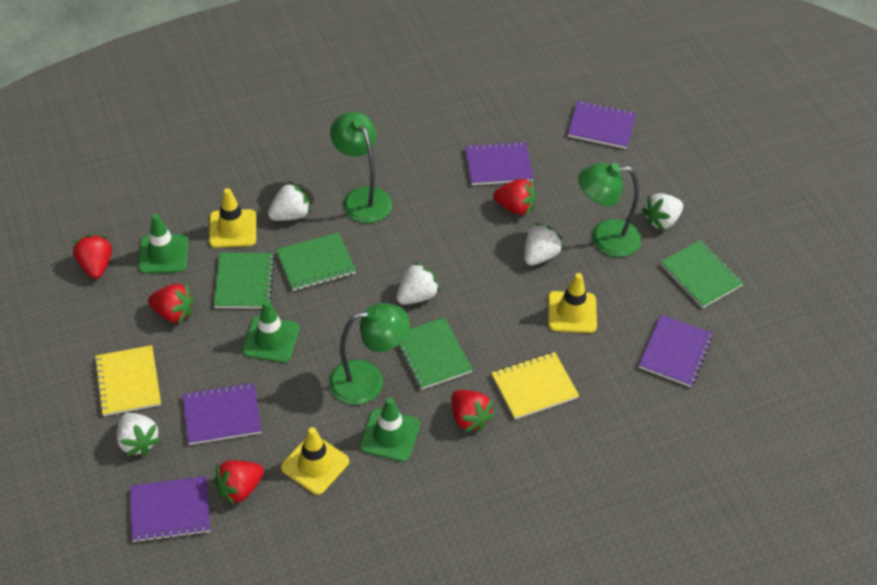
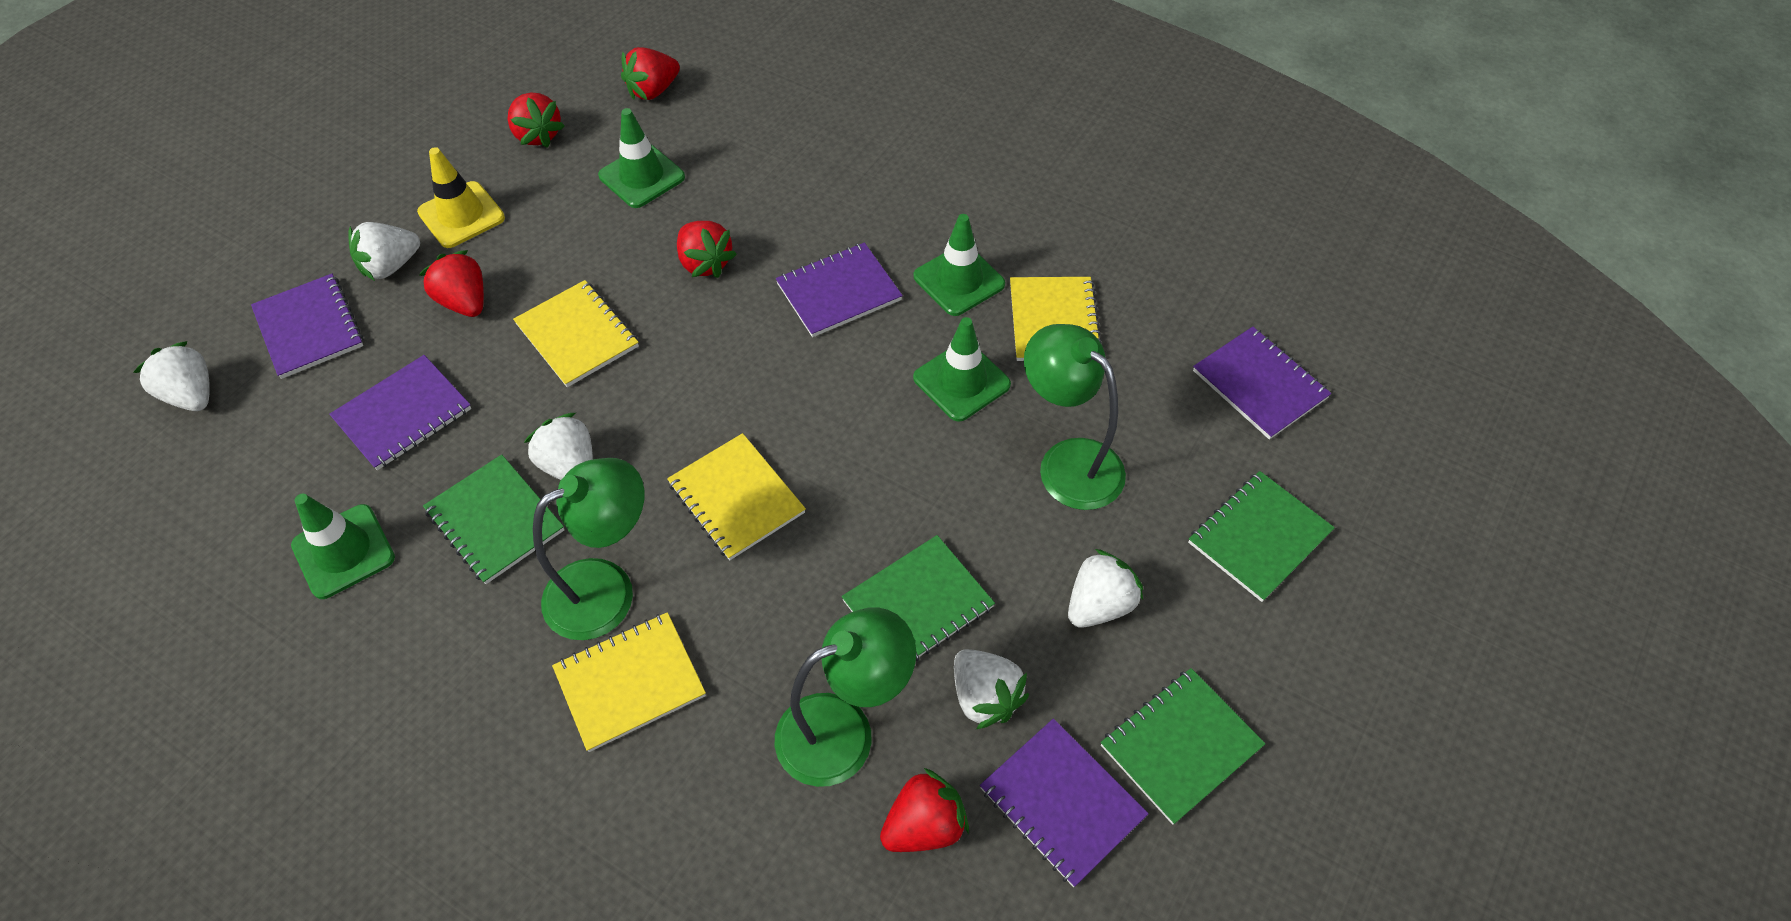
green traffic cone: [138,214,188,274] [242,300,300,363] [360,398,420,462] = 3 -> [291,493,395,599] [598,108,685,208] [913,317,1011,422] [914,214,1005,316] = 4
yellow notebook: [94,345,161,416] [491,352,579,420] = 2 -> [513,280,639,387] [552,612,706,752] [667,433,806,560] [1010,277,1102,361] = 4
yellow traffic cone: [209,188,256,248] [281,427,349,495] [548,273,597,333] = 3 -> [417,147,505,248] = 1

